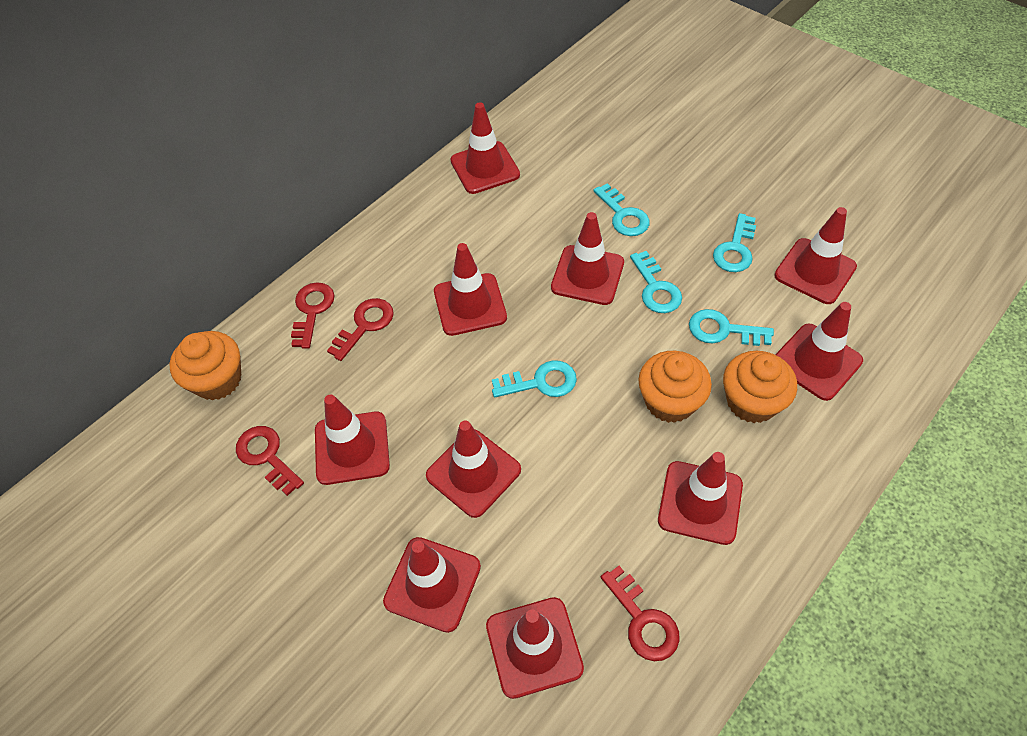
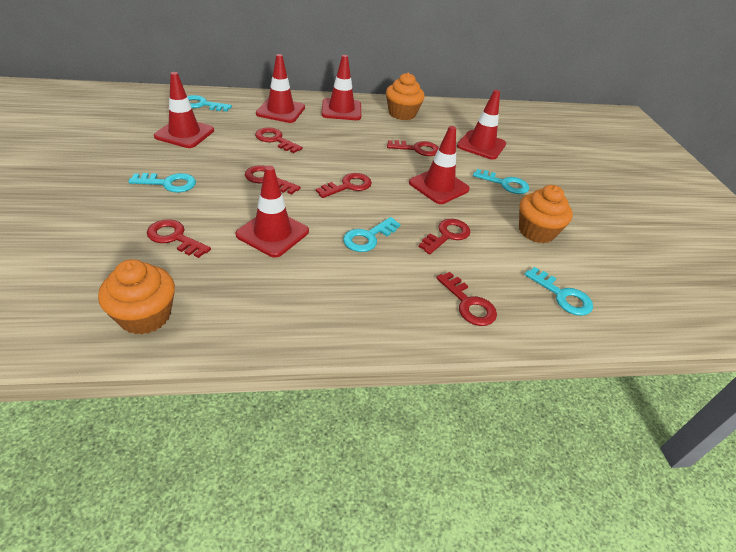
red key: [236,426,304,496] [291,282,335,349] [327,298,394,361] [601,566,680,661] = 4 -> [147,219,211,258] [245,165,301,195] [255,127,303,153] [316,173,372,198] [387,140,439,156] [418,219,470,254] [436,272,497,326] = 7
red traffic cone: [315,395,390,485] [383,537,481,633] [426,420,521,518] [434,243,507,336] [450,102,520,194] [486,597,584,699] [551,212,624,305] [658,452,743,545] [774,207,857,304] [775,302,863,401] = 10 -> [154,72,214,148] [235,166,309,258] [256,54,305,123] [321,55,361,120] [409,126,470,204] [457,90,506,160] = 6

